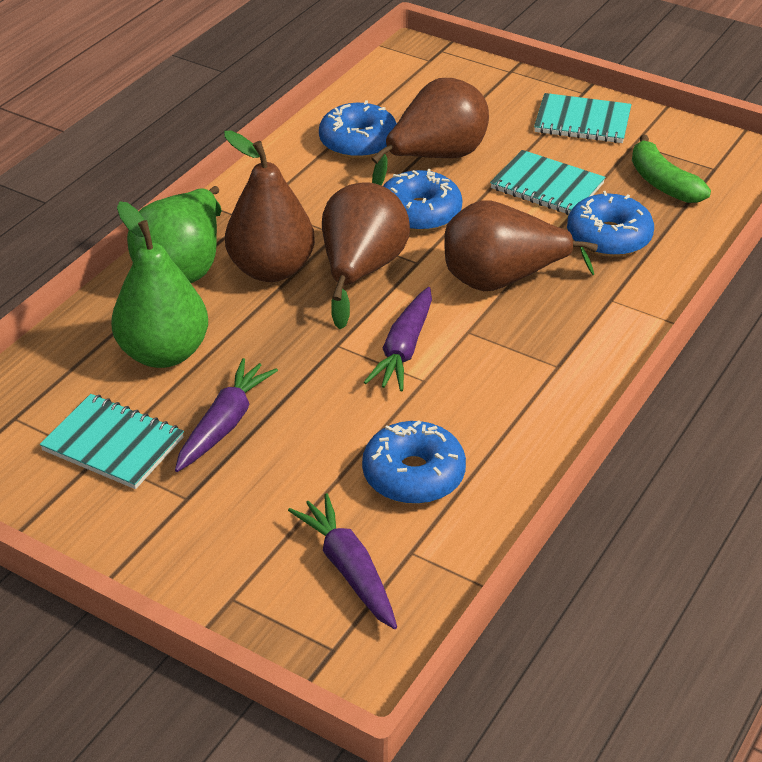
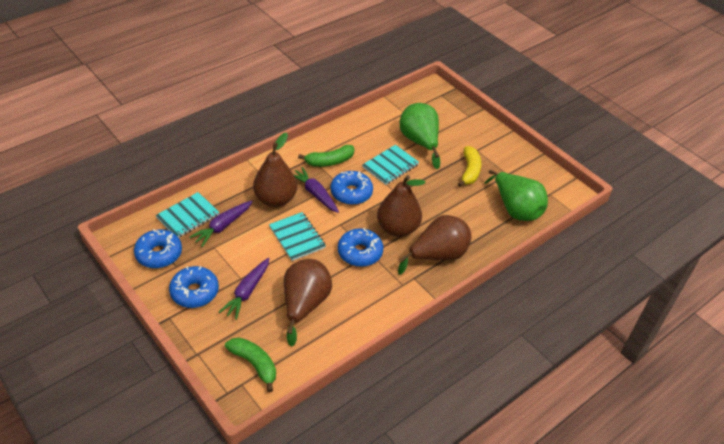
green banana: [632,135,711,203] = 1 -> [225,338,276,392] [298,145,354,167] = 2
yellow banana: none = 0 -> [458,146,481,187] = 1

